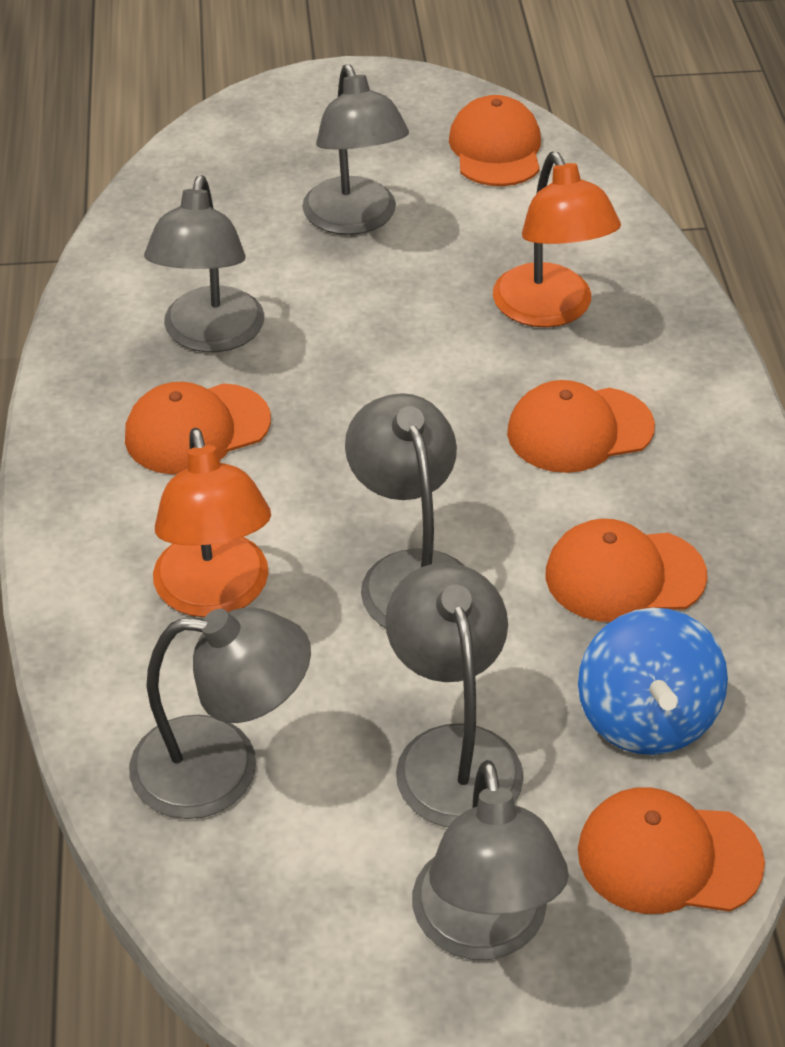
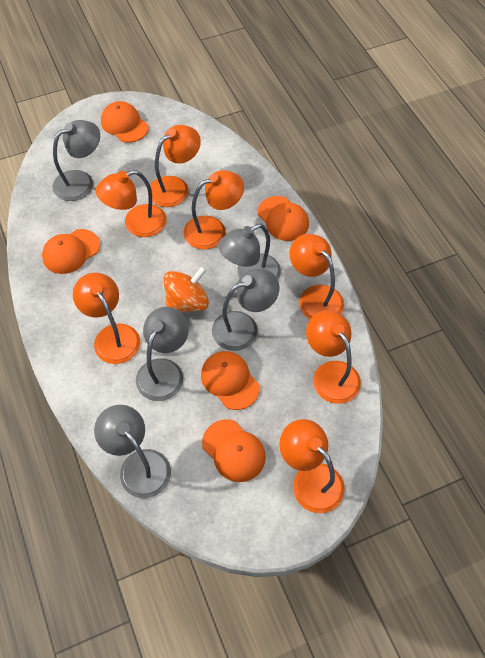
blue spinning top: [578,608,728,755] = 1 -> none = 0
grey lamp: [129,607,311,819] [144,175,264,352] [302,64,409,235] [345,393,464,628] [385,563,523,827] [412,760,569,960] = 6 -> [52,120,100,201] [94,405,171,498] [136,307,189,401] [212,269,279,351] [218,224,281,279] = 5
orange lamp: [153,428,271,617] [493,152,621,327] = 2 -> [73,273,140,364] [96,170,166,237] [148,125,201,207] [184,170,244,249] [279,419,345,513] [290,234,344,319] [306,310,361,404] = 7
orange spinning top: none = 0 -> [163,266,209,312] = 1

